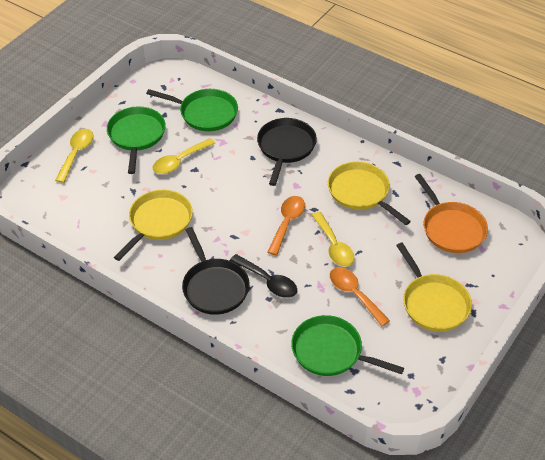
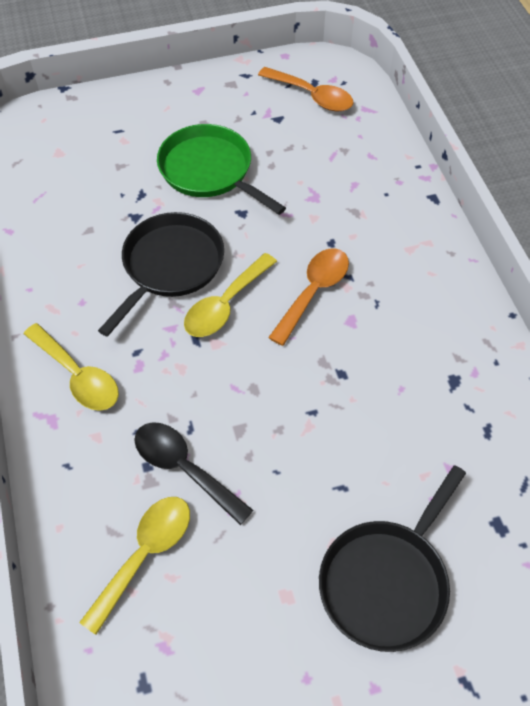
green pan: [107,106,166,174] [146,89,238,131] [291,315,404,376] = 3 -> [157,124,286,215] = 1
orange pan: [415,174,488,253] = 1 -> none = 0
yellow pan: [114,190,193,261] [328,162,411,225] [396,243,472,331] = 3 -> none = 0

